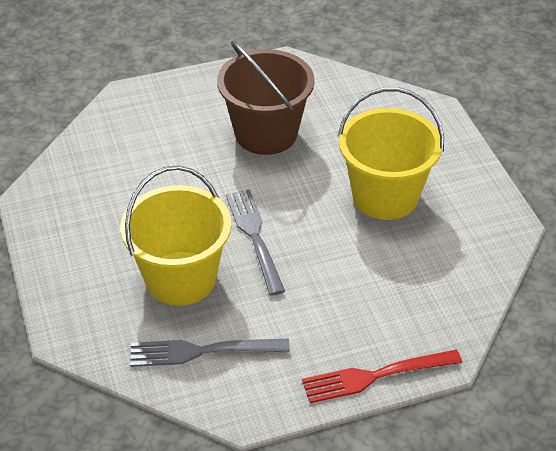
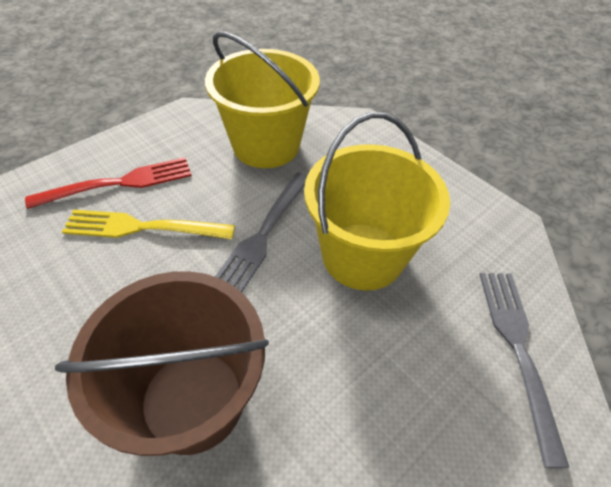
yellow fork: none = 0 -> [62,210,235,239] = 1

